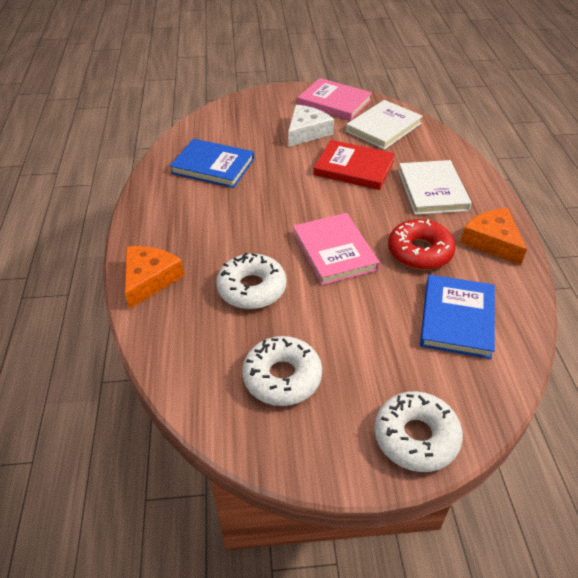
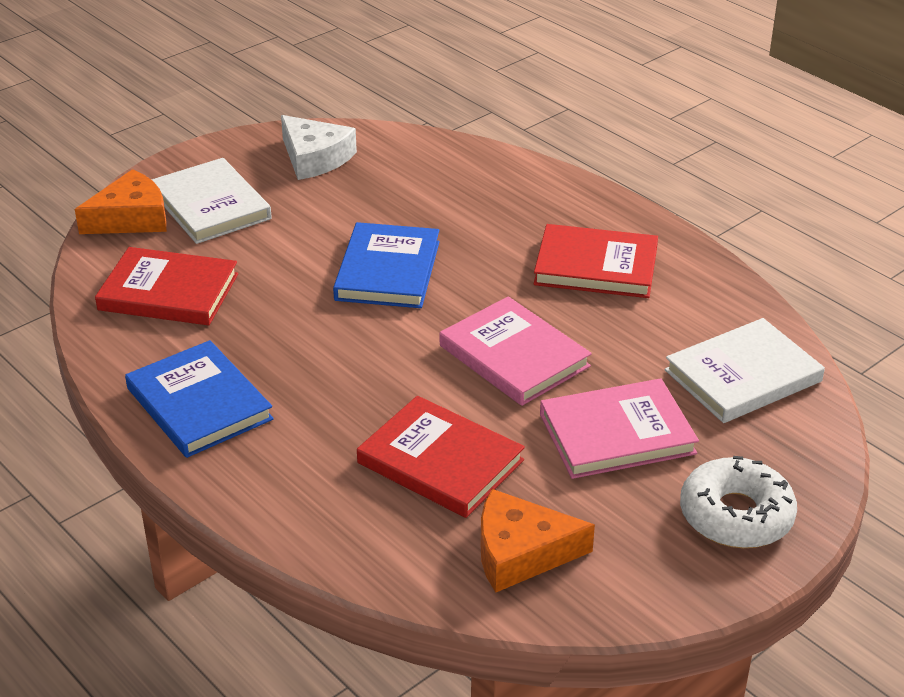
red book: [313,140,395,190] = 1 -> [95,247,238,325] [357,396,525,518] [534,224,658,298] = 3
red donut: [388,219,456,270] = 1 -> none = 0
white donut: [216,253,286,309] [242,336,322,406] [374,391,463,472] = 3 -> [680,456,797,548] = 1

